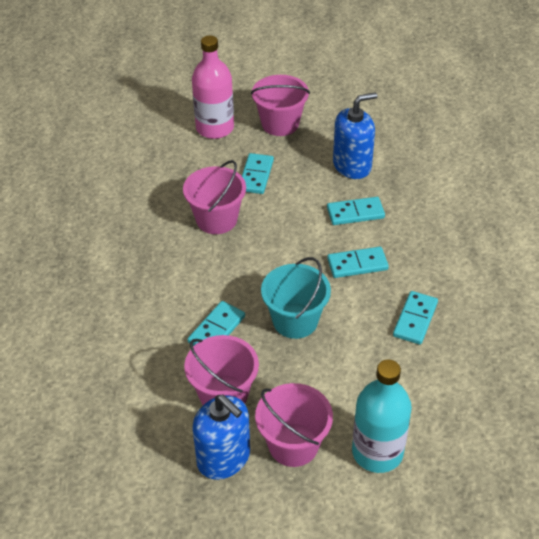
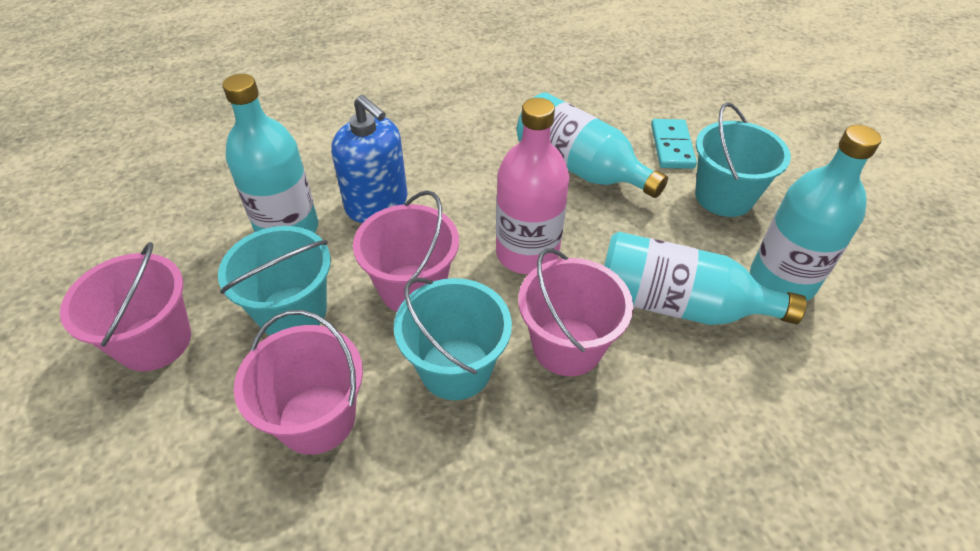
blue soap dispenser: [192,395,250,480] [333,92,377,179] = 2 -> [331,95,408,223] = 1
turquoise bottle: [352,359,412,473] = 1 -> [222,74,318,233] [517,92,668,198] [604,231,807,325] [750,125,881,301] = 4
turquoise bucket: [261,257,331,339] = 1 -> [218,226,331,336] [394,277,512,400] [695,102,791,217] = 3
turquoise domino: [187,301,245,346] [242,153,274,194] [327,197,385,225] [327,247,389,278] [393,291,438,345] = 5 -> [651,119,697,169] = 1

